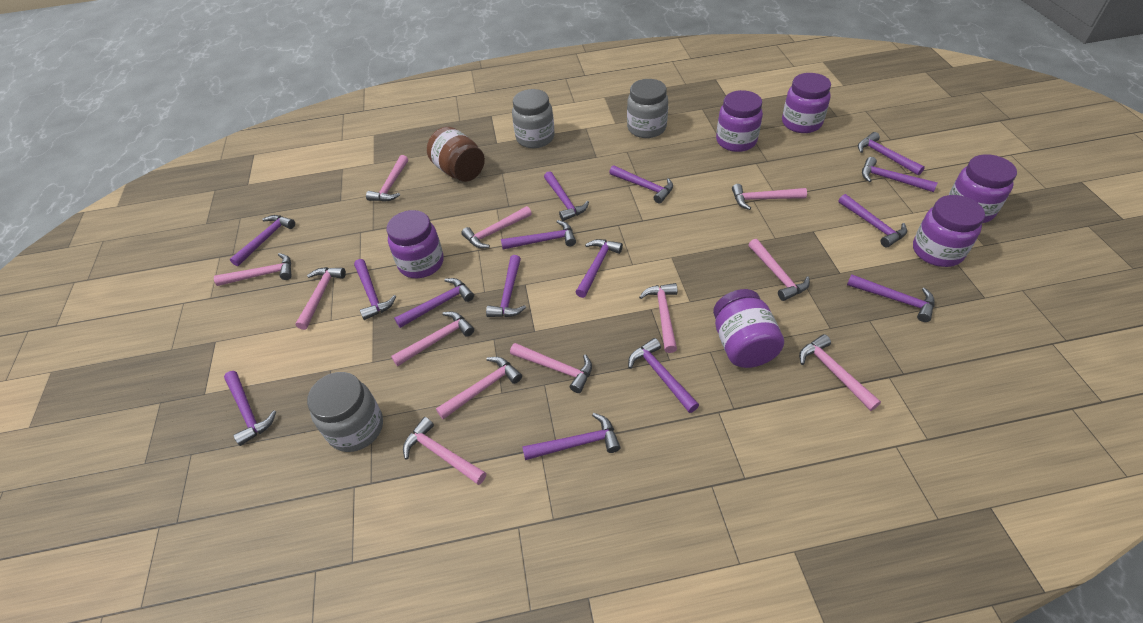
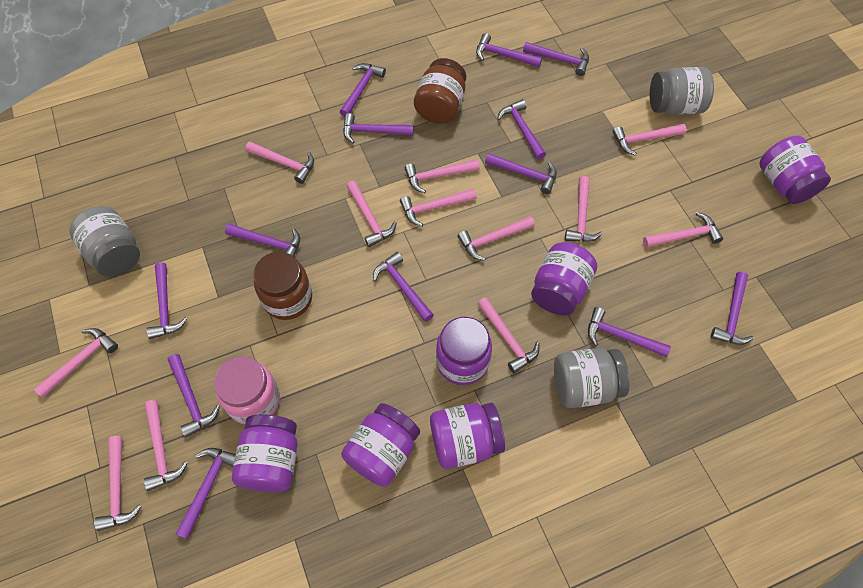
brown jar: [427,127,485,182] = 1 -> [253,252,312,320] [414,58,466,124] = 2
pink jar: none = 0 -> [214,356,280,424] = 1
purple hammer: [224,371,276,446] [230,215,295,266] [354,259,396,320] [394,278,474,328] [486,255,526,317] [501,220,576,250] [522,413,621,460] [544,171,589,221] [576,239,623,298] [609,165,673,204] [628,338,699,413] [838,194,907,247] [847,274,935,322] [858,132,925,175] [862,157,938,192] = 15 -> [146,262,187,339] [168,354,220,437] [176,448,235,539] [225,224,300,256] [340,63,386,117] [343,113,414,144] [373,252,434,322] [476,33,542,67] [485,153,557,194] [497,99,546,160] [523,42,589,76] [588,307,671,357] [711,272,754,345] = 13

